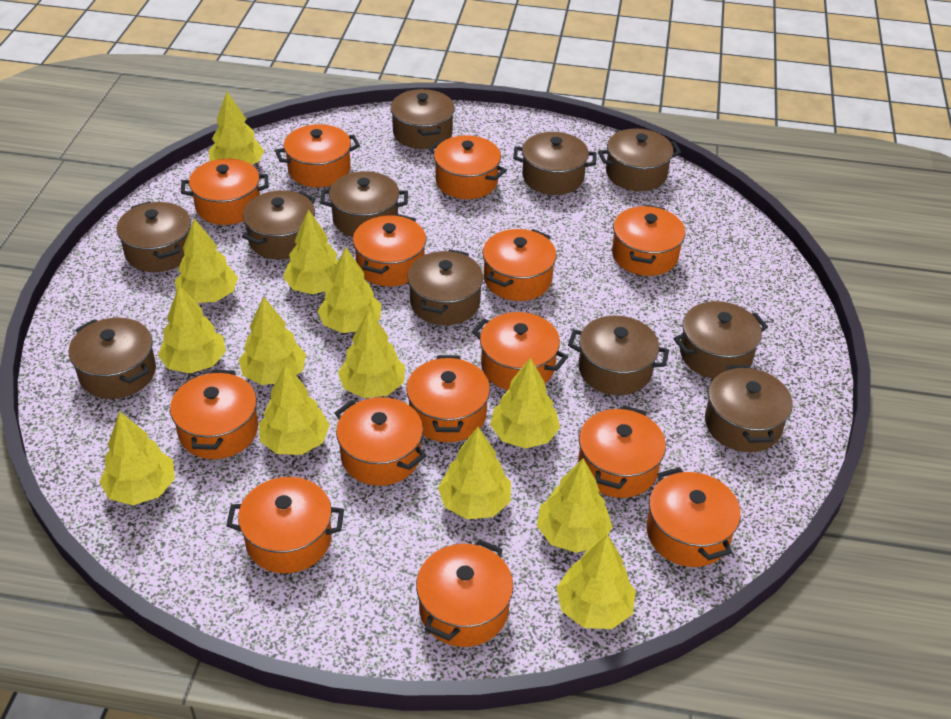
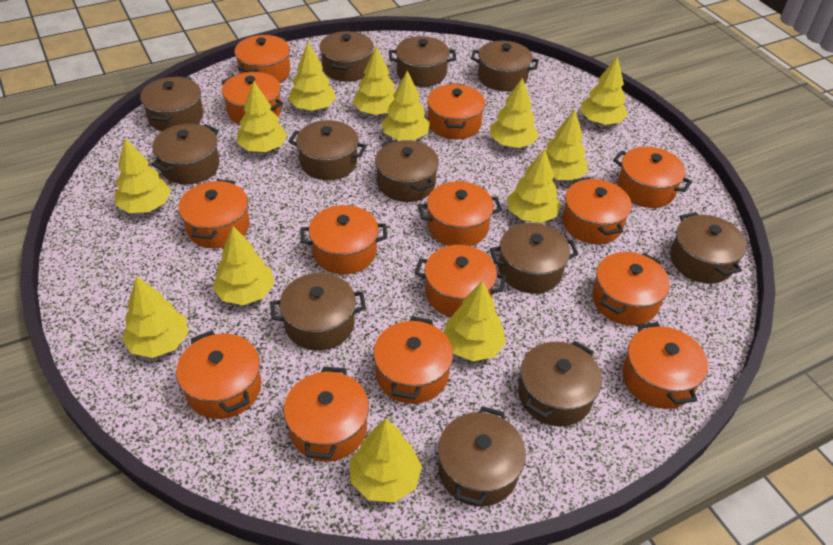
brown pot: [69,318,156,399] [117,201,191,272] [242,190,316,260] [320,171,408,237] [390,89,455,149] [407,249,483,325] [513,132,596,195] [568,316,669,395] [598,129,681,191] [674,301,768,379] [705,365,793,452] = 11 -> [140,76,203,131] [151,124,220,185] [270,273,366,351] [288,120,367,180] [320,31,374,82] [375,139,439,202] [389,36,456,87] [438,406,526,507] [471,41,539,91] [490,223,579,294] [518,341,602,426] [670,212,747,284] = 12

